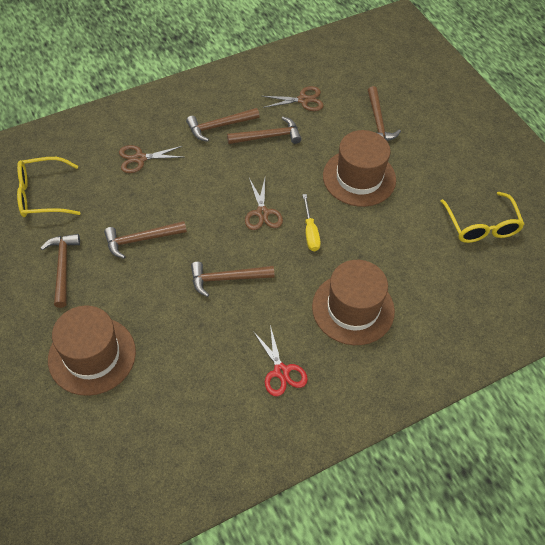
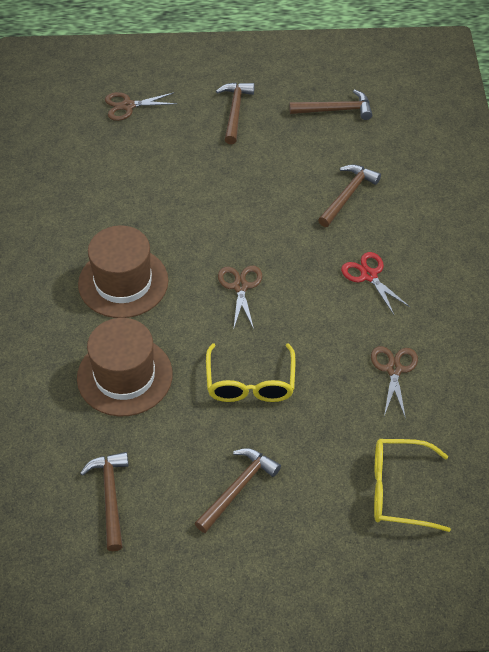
brown hammer: [40,234,80,308] [104,221,187,259] [186,108,260,142] [191,262,275,297] [227,117,301,144] [368,86,401,141] = 6 -> [80,452,129,551] [195,448,281,533] [216,82,255,144] [289,89,372,120] [318,164,381,227] = 5
brown hat: [48,305,136,396] [312,260,395,345] [323,130,396,207] = 3 -> [77,318,173,416] [78,225,168,318] = 2
yellow screwdriver: [303,194,321,251] = 1 -> none = 0

